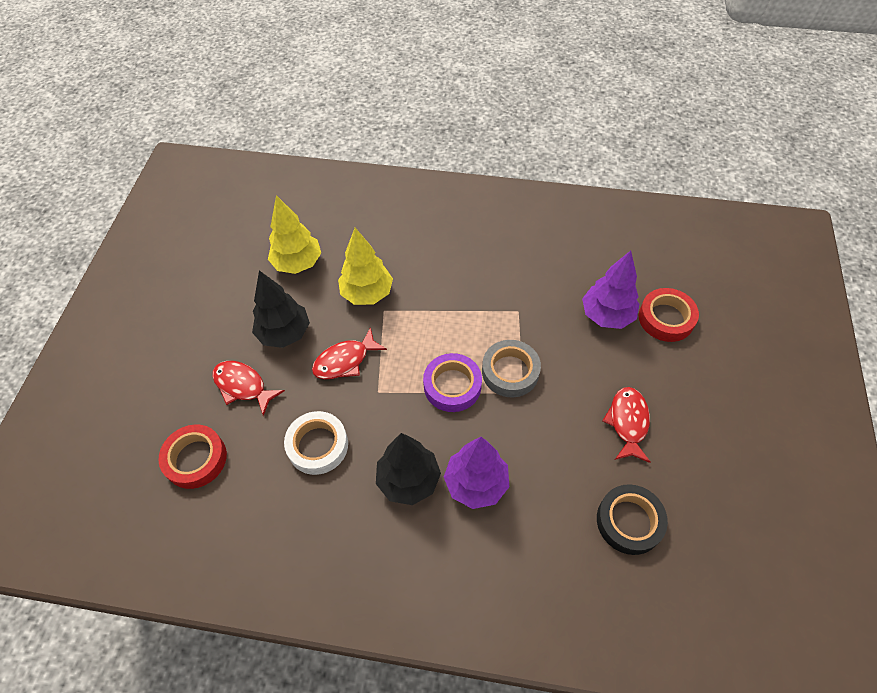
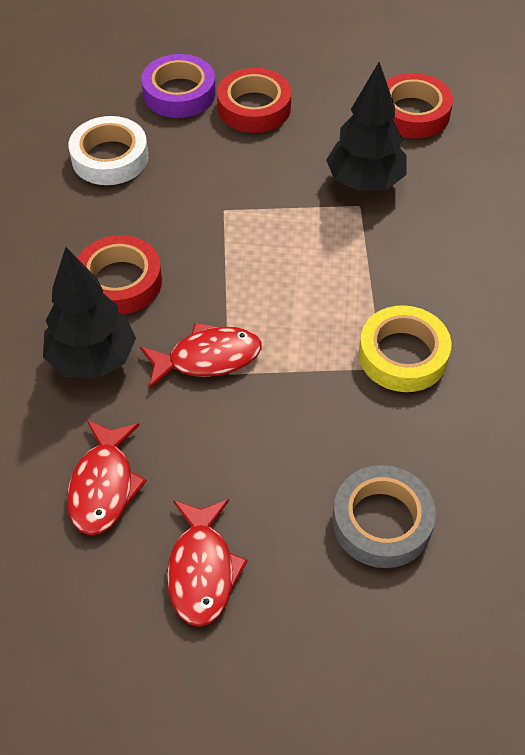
black tape: [597,484,668,555] = 1 -> none = 0
purple tree: [444,437,509,509] [582,251,639,329] = 2 -> none = 0
red tape: [158,424,227,489] [639,288,699,342] = 2 -> [78,235,162,315] [217,68,291,133] [386,73,453,139] = 3
yellow tape: none = 0 -> [359,305,452,392] = 1
yellow tree: [268,195,321,274] [338,228,393,305] = 2 -> none = 0

